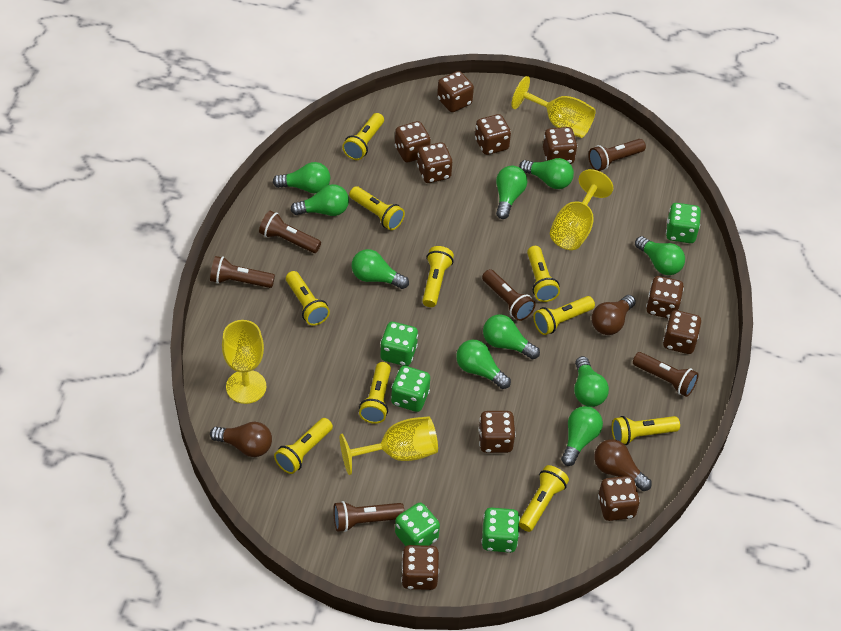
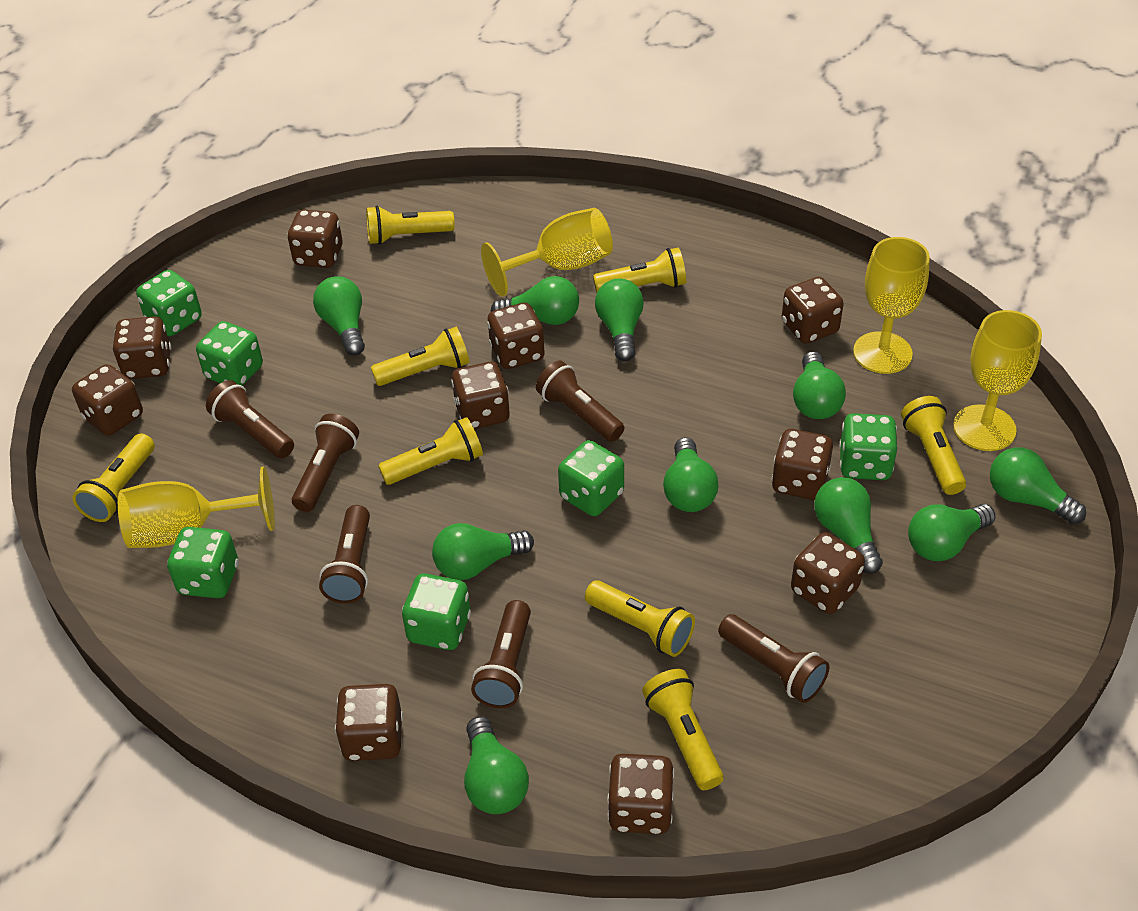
brown light bulb: [210,422,272,457] [592,295,636,335] [594,439,652,491] = 3 -> none = 0
green dice: [380,322,418,366] [391,366,430,412] [395,503,440,546] [481,508,520,553] [666,203,701,243] = 5 -> [136,270,202,336] [167,527,239,598] [196,321,263,386] [402,574,471,650] [558,440,624,516] [839,413,897,480] = 6
yellow flashlight: [274,418,333,474] [286,271,330,326] [342,113,384,160] [349,186,405,230] [359,362,391,424] [422,246,454,307] [519,465,569,532] [527,246,560,302] [533,296,595,335] [612,416,680,445] = 10 -> [72,434,155,522] [366,206,455,245] [371,327,470,386] [378,417,483,485] [585,580,695,657] [593,247,686,293] [642,669,723,790] [901,396,966,495] = 8

